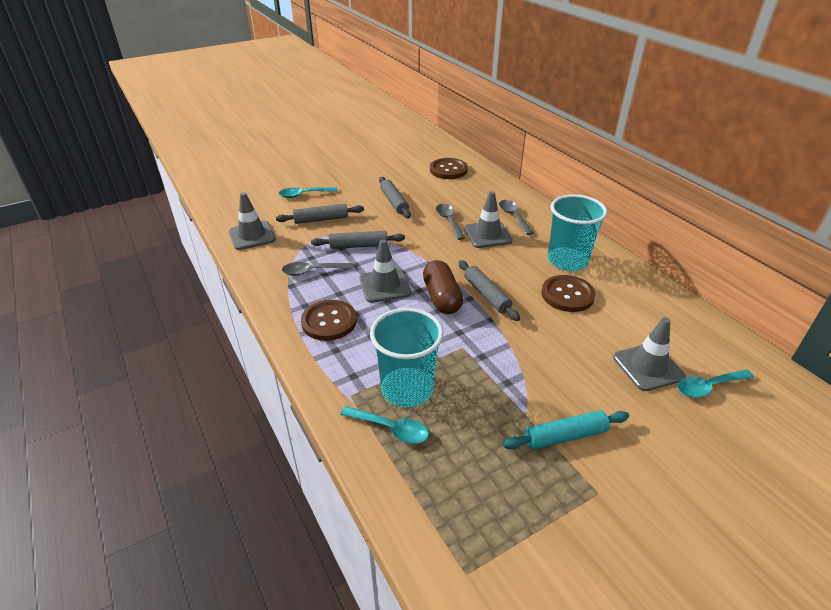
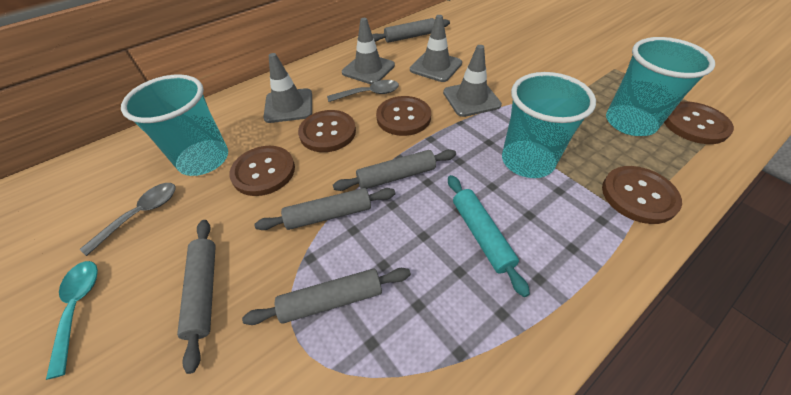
brown button: [301,300,357,341] [430,158,468,179] [541,275,596,312] = 3 -> [229,146,295,196] [298,110,356,152] [376,96,431,136] [602,166,682,224] [664,101,734,144] = 5
brown capsule: [423,260,463,314] = 1 -> none = 0
grey rolling pin: [276,204,364,224] [311,231,405,249] [379,177,411,218] [458,260,520,321] = 4 -> [177,220,216,374] [242,268,411,325] [254,188,395,230] [333,149,456,191] [372,18,450,43] = 5
grey spoon: [282,262,353,276] [436,204,465,240] [499,200,533,235] = 3 -> [80,183,176,256] [327,80,399,102] = 2
turquoise cup: [370,308,444,407] [548,194,607,271] = 2 -> [121,74,228,176] [502,72,596,178] [606,37,715,136] = 3
turquoise spoon: [279,187,338,198] [340,406,429,444] [677,370,754,398] = 3 -> [46,261,98,380] = 1

